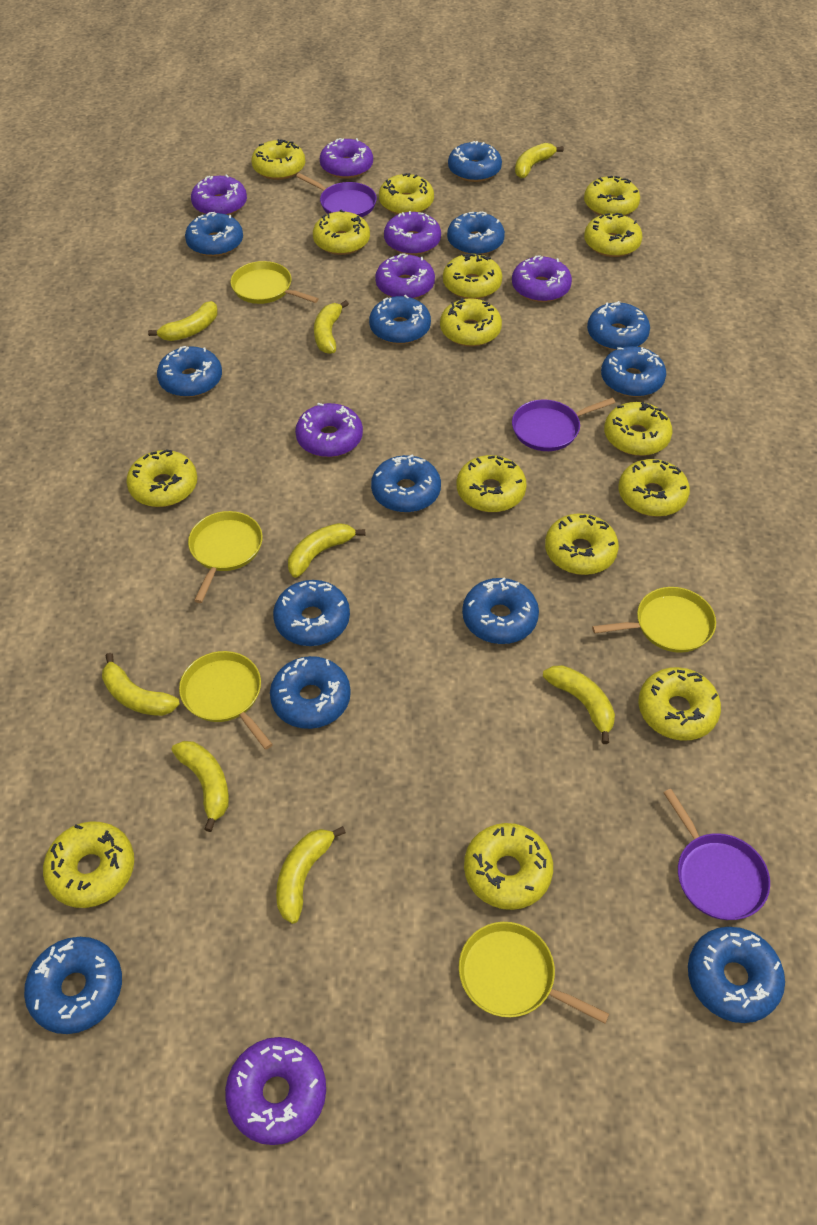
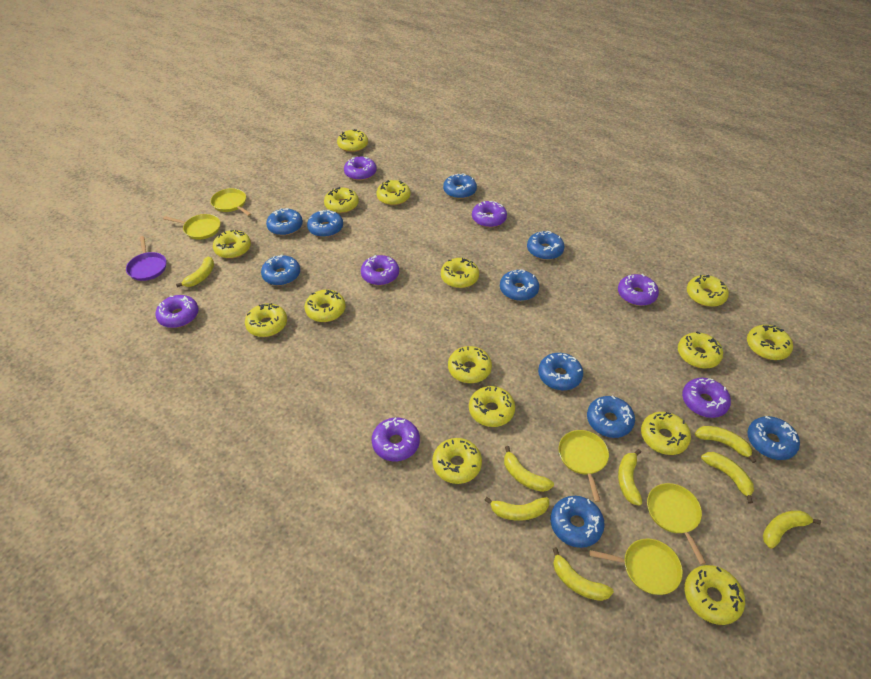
blue donut: [24,937,122,1034] [157,346,222,397] [185,212,243,257] [270,656,351,729] [273,580,350,646] [369,295,431,344] [371,454,441,513] [447,211,505,255] [448,141,502,182] [462,578,539,644] [587,301,650,350] [601,346,666,397] [688,927,785,1023] = 13 -> [261,255,300,286] [266,208,303,236] [307,210,343,237] [443,173,477,199] [500,269,539,301] [527,231,564,260] [538,353,583,390] [550,496,605,548] [587,395,635,438] [747,416,800,460] = 10
purple pan: [296,173,377,217] [512,398,616,451] [663,789,770,920] = 3 -> [126,236,166,281] = 1

